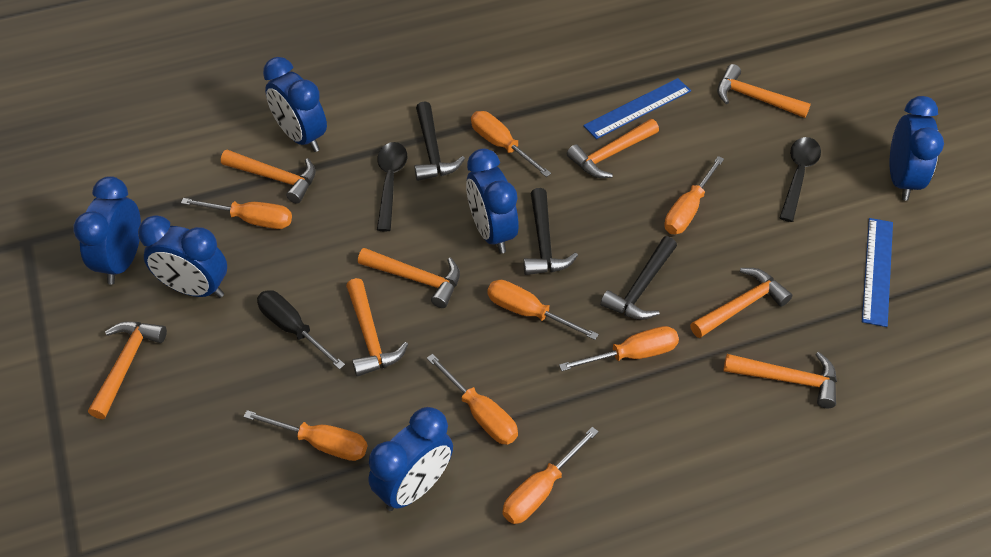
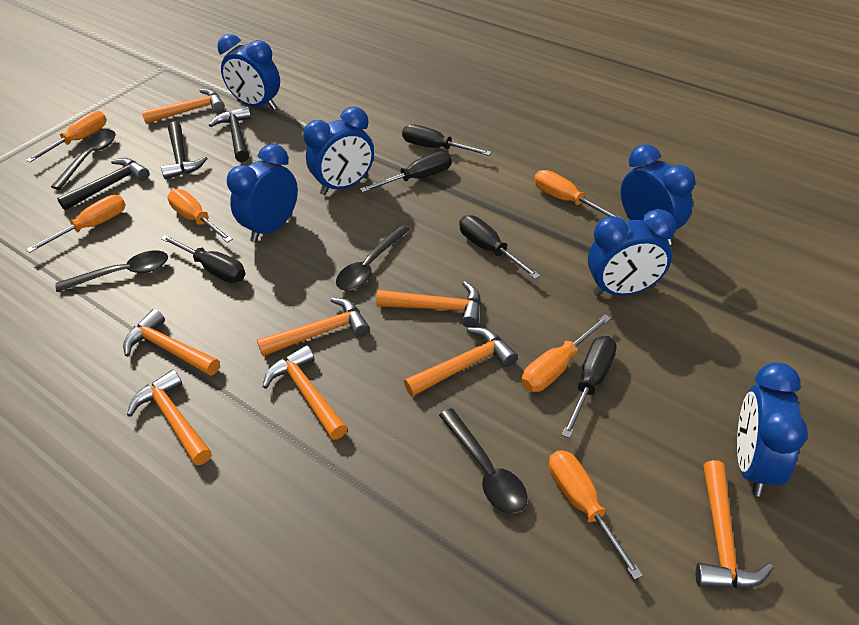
black screwdriver: [257,290,345,370] = 1 -> [161,235,246,283] [360,151,452,193] [402,124,492,156] [459,215,541,279] [562,336,617,438] = 5
black spoon: [377,142,407,231] [779,137,821,222] = 2 -> [51,130,116,190] [55,251,168,292] [336,225,410,291] [439,408,527,514] = 4
blue ruler: [583,78,691,139] [862,218,893,327] = 2 -> none = 0
orange screwdriver: [181,198,292,229] [244,410,367,461] [427,354,518,445] [471,111,551,177] [487,280,599,340] [503,427,599,524] [559,326,679,371] [664,156,724,234] = 8 -> [26,111,107,162] [26,195,126,253] [167,189,233,243] [521,314,611,392] [534,170,623,220] [549,450,643,580] = 6

